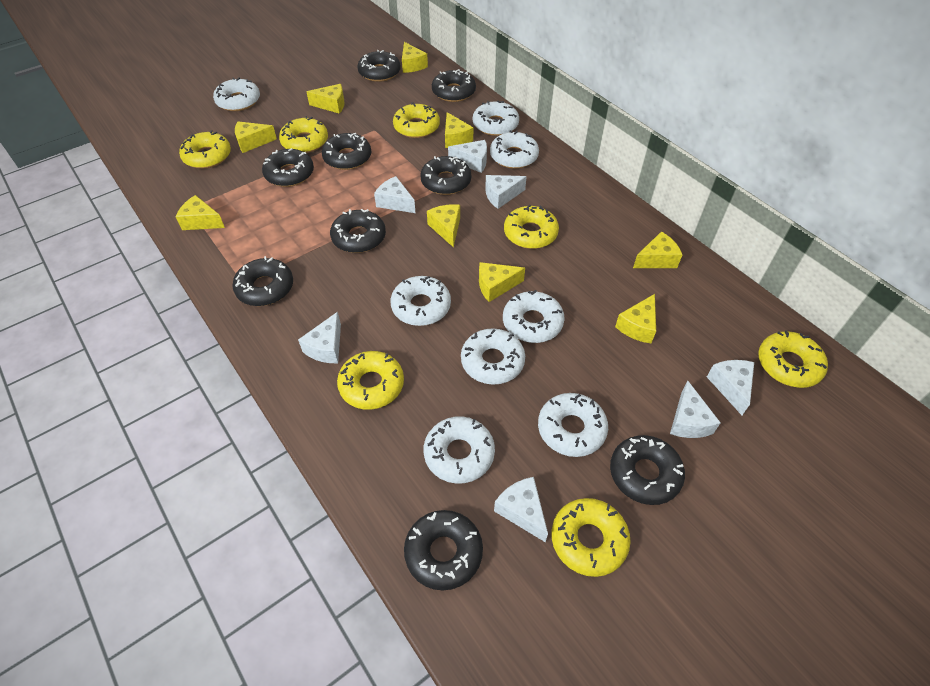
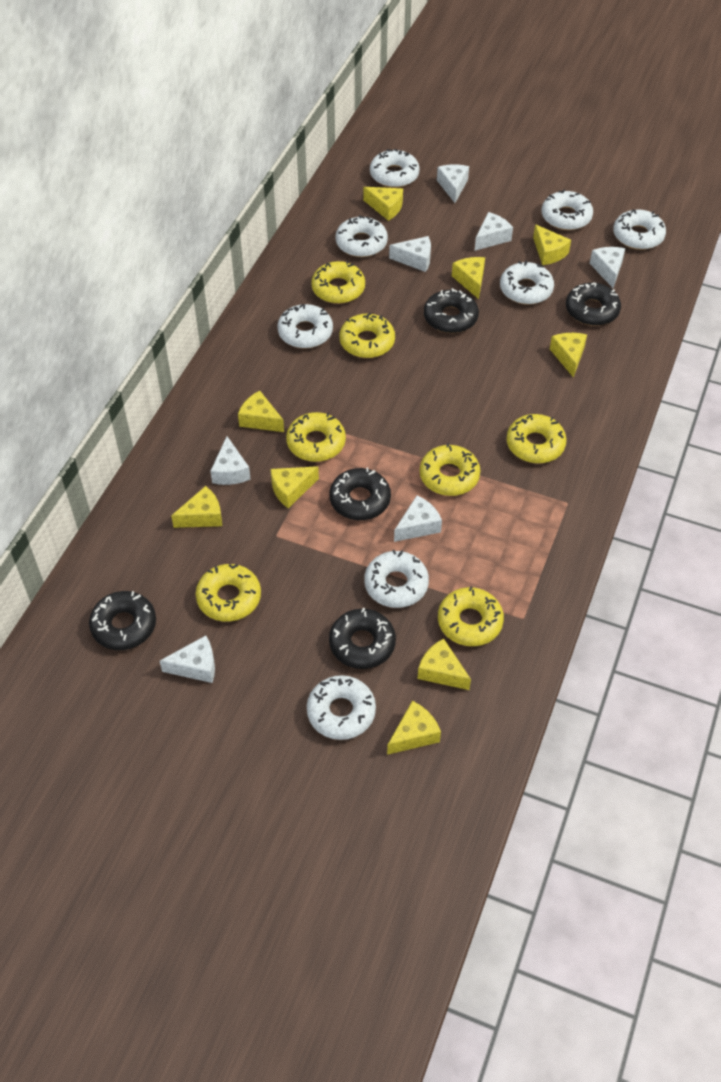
black donut: [232,256,293,306] [262,148,314,187] [322,133,371,170] [330,209,386,253] [357,50,401,82] [404,510,483,590] [420,156,471,195] [432,69,476,102] [610,435,685,505] = 9 -> [89,591,156,650] [329,467,391,520] [329,608,396,669] [424,288,479,333] [566,282,621,326] = 5

